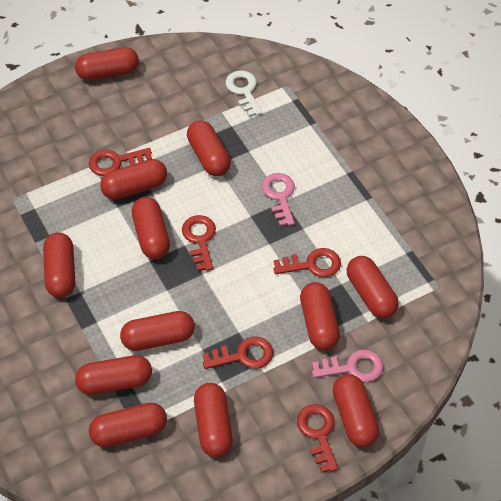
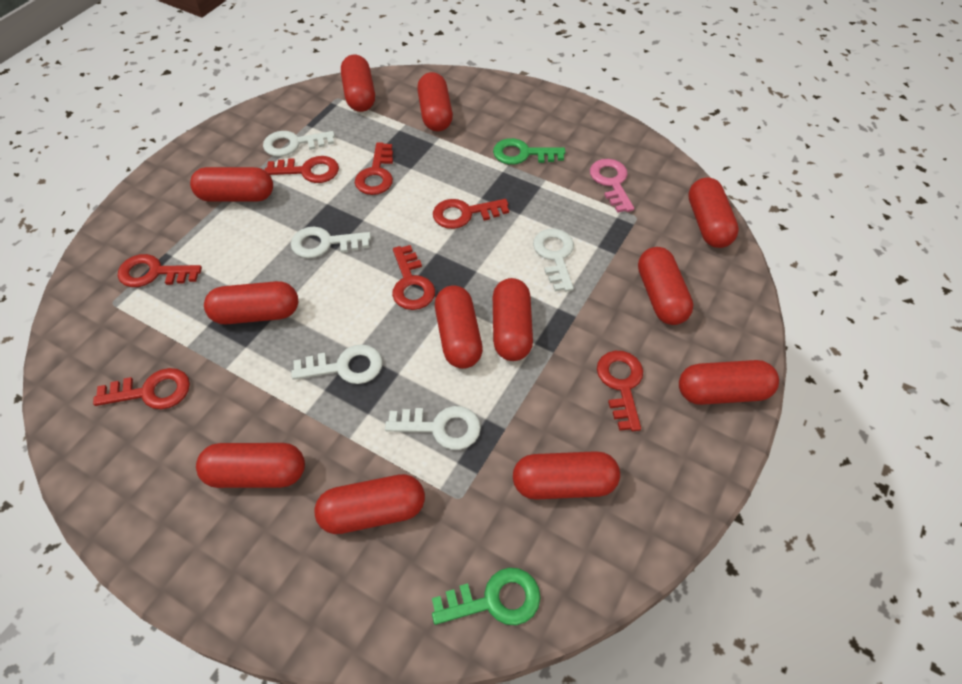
green key: none = 0 -> [432,568,540,625] [493,138,565,165] = 2
pink key: [262,173,295,226] [312,349,384,382] = 2 -> [590,159,634,213] = 1
red key: [89,148,152,176] [182,215,216,271] [203,336,273,369] [274,248,341,278] [297,404,338,473] = 5 -> [93,368,190,409] [118,254,202,287] [265,156,339,183] [355,142,393,195] [392,245,435,310] [433,199,509,229] [597,351,643,431] = 7
white key: [226,70,262,117] = 1 -> [263,131,335,157] [291,227,371,258] [291,344,382,384] [385,406,481,450] [533,229,574,292] = 5

